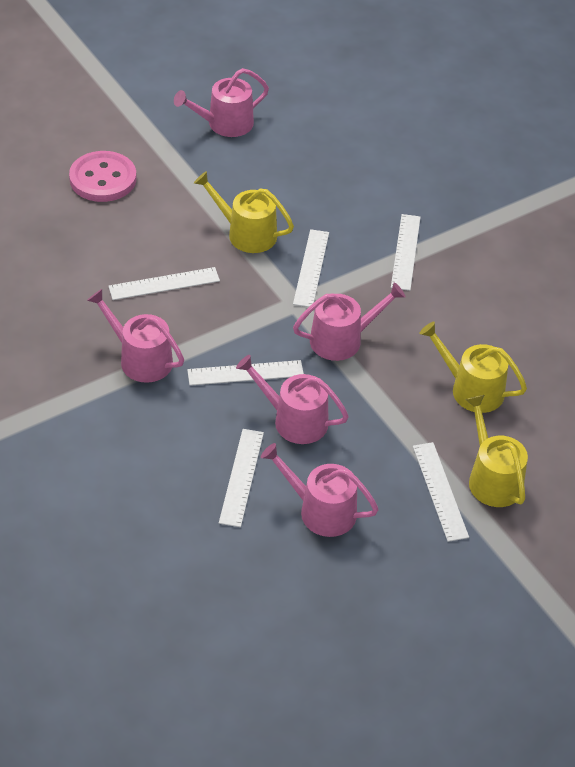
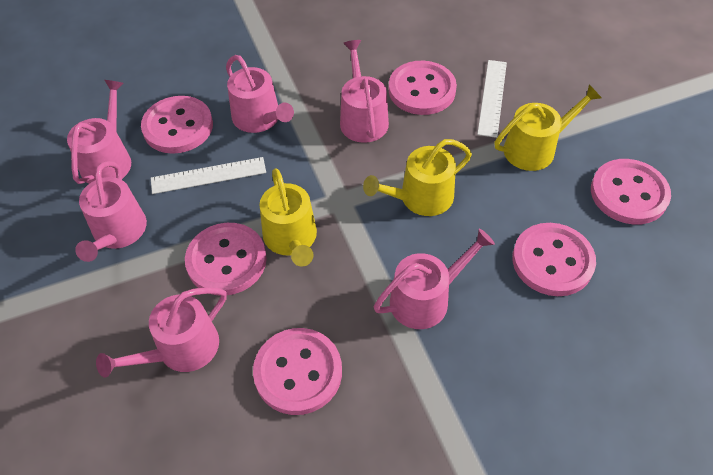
pink button: [69,151,137,202] = 1 -> [141,96,213,154] [185,223,267,295] [253,328,342,415] [389,61,457,115] [512,223,596,296] [591,159,671,225] = 6
pink watering can: [87,289,184,383] [174,68,269,137] [236,355,349,444] [261,443,379,537] [293,282,406,361] = 5 -> [67,80,131,184] [75,161,147,262] [96,288,227,378] [226,55,294,133] [340,40,389,143] [374,229,495,329] = 6
white ruler: [108,267,220,300] [187,360,304,386] [219,429,264,527] [293,229,329,307] [391,214,421,291] [413,442,469,542] = 6 -> [151,157,266,194] [477,60,507,138] = 2

